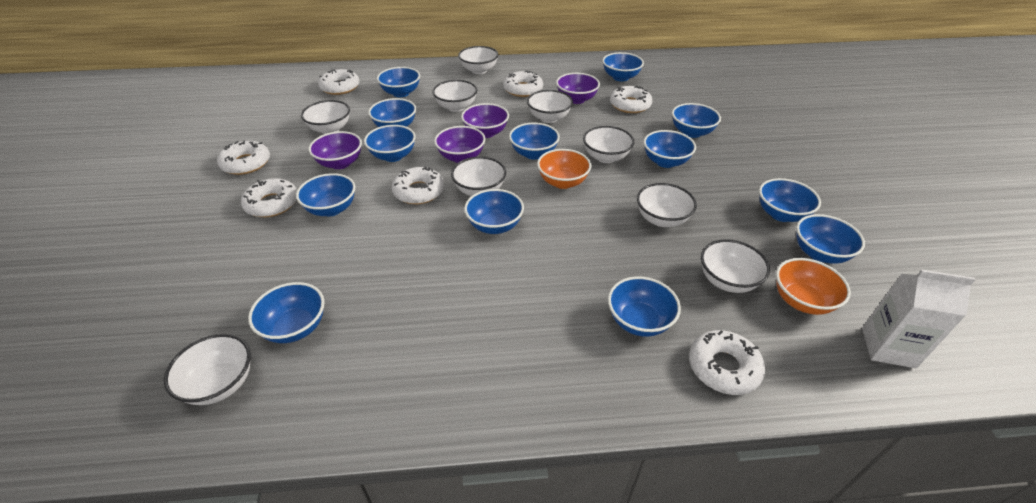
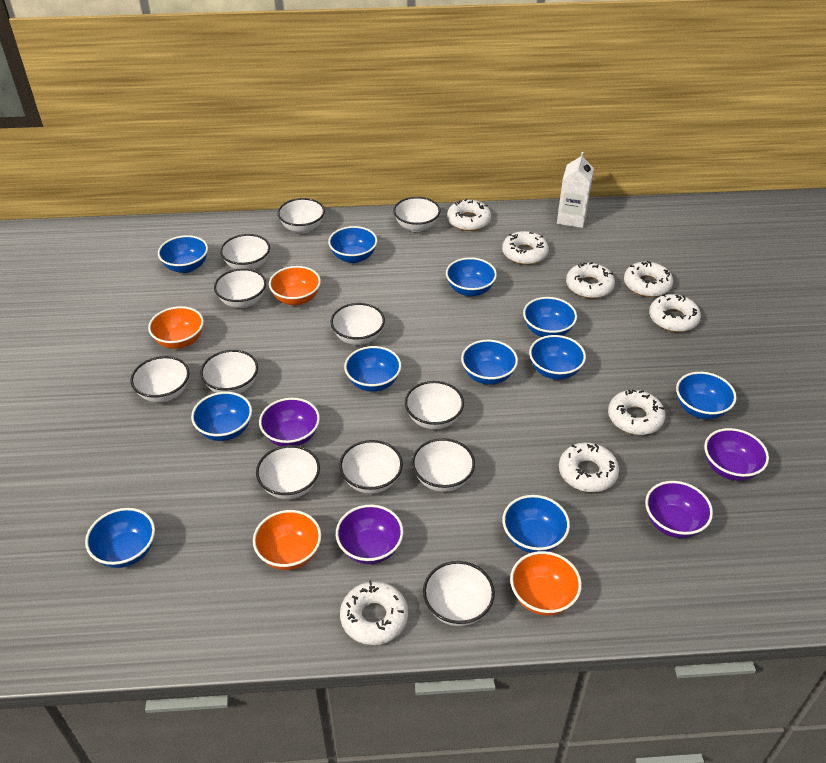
blue bowl: [248,282,325,343] [296,173,355,216] [364,125,416,162] [368,98,416,127] [377,67,420,97] [464,189,524,234] [509,123,560,160] [603,52,644,81] [608,276,681,337] [644,130,696,168] [672,103,721,138] [759,178,821,222] [796,214,865,264] = 13 -> [85,508,155,568] [158,235,208,273] [191,392,252,441] [328,226,377,263] [344,346,401,392] [446,257,497,296] [461,340,518,385] [502,495,570,553] [523,297,577,337] [529,335,586,380] [676,372,737,419] = 11
orange bowl: [537,149,591,189] [776,258,851,315] = 2 -> [148,306,204,349] [253,510,321,570] [269,266,321,305] [510,551,582,616] = 4
white bowl: [164,334,251,405] [301,100,350,134] [433,80,477,112] [451,157,506,196] [458,46,498,74] [527,90,573,123] [583,126,634,163] [637,183,697,227] [701,239,770,293] = 9 -> [131,356,190,403] [200,350,258,394] [214,268,266,308] [220,234,270,270] [256,445,320,499] [277,198,325,233] [330,303,385,345] [339,440,403,494] [393,197,440,232] [405,381,464,429] [412,438,475,492] [423,561,495,626] = 12
white donut: [217,141,270,175] [241,178,297,217] [318,69,360,95] [392,167,444,204] [503,71,543,97] [610,86,652,113] [689,330,765,395] = 7 -> [340,580,408,645] [447,199,491,231] [502,231,549,265] [559,443,619,492] [566,262,615,298] [608,390,666,435] [624,261,673,297] [649,294,701,332] = 8

